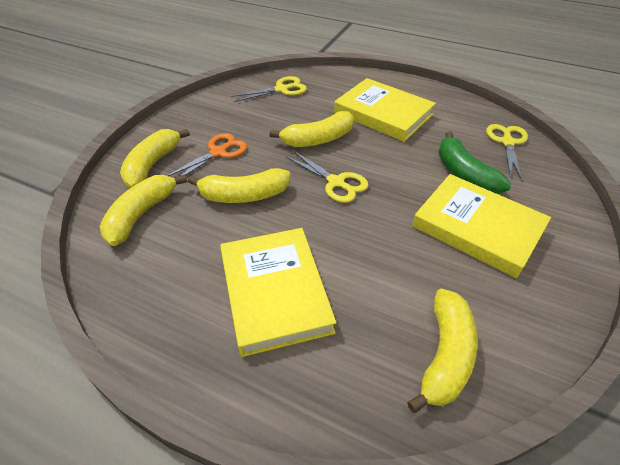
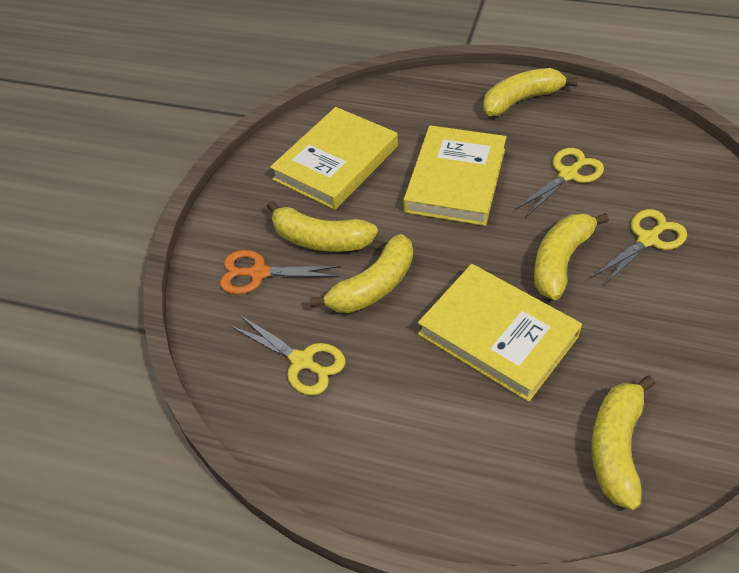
green banana: [438,131,511,194] = 1 -> none = 0

